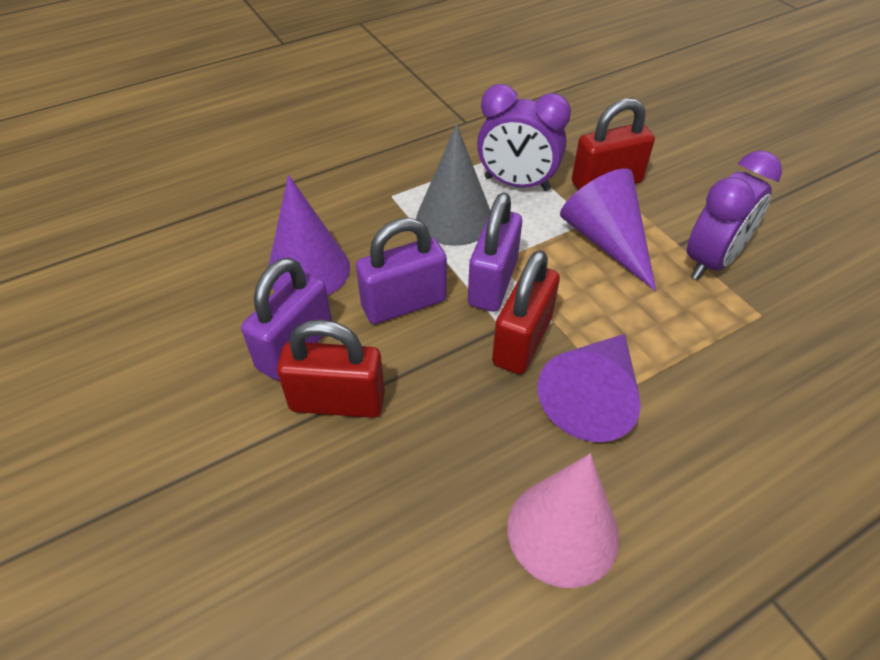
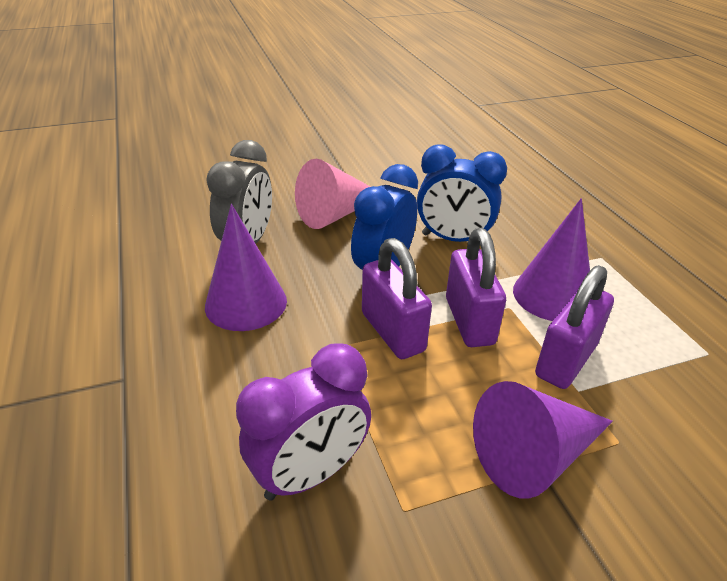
blue clock: none = 0 -> [351,164,418,270] [417,145,507,242] = 2
grey clock: none = 0 -> [206,140,272,244] = 1
grey cone: [416,124,491,246] = 1 -> none = 0
purple clock: [477,84,571,191] [687,150,782,280] = 2 -> [236,343,371,501] = 1
red padlock: [277,319,385,418] [492,250,560,374] [572,98,655,190] = 3 -> none = 0

